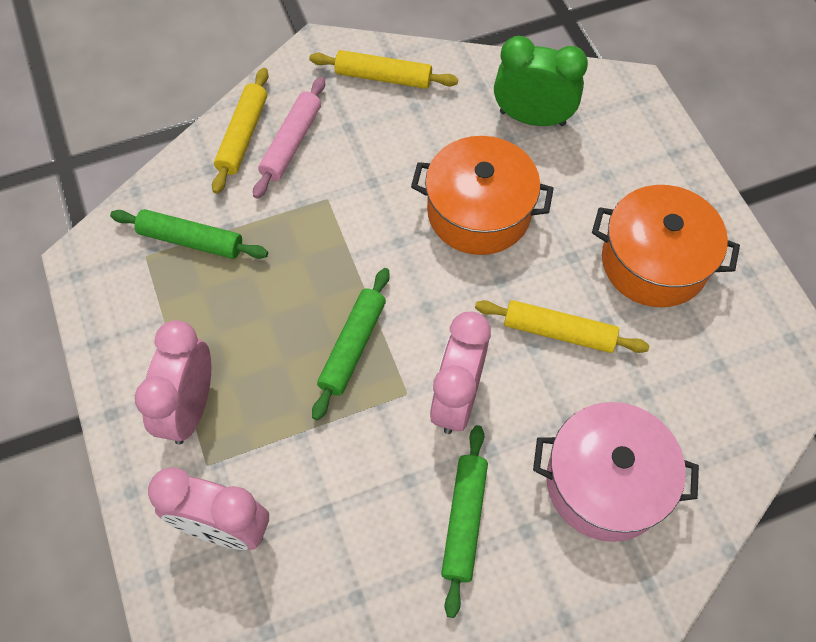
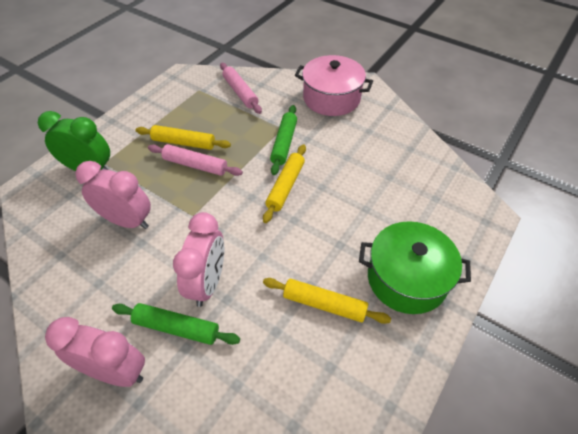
green pot: none = 0 -> [359,221,471,314] = 1
green rolling pin: [110,209,268,259] [312,268,390,420] [441,425,488,618] = 3 -> [112,303,240,345] [270,105,297,175] = 2
orange pot: [411,136,554,255] [592,185,740,307] = 2 -> none = 0
pink rolling pin: [253,77,325,199] = 1 -> [148,144,243,176] [220,63,262,114] = 2

